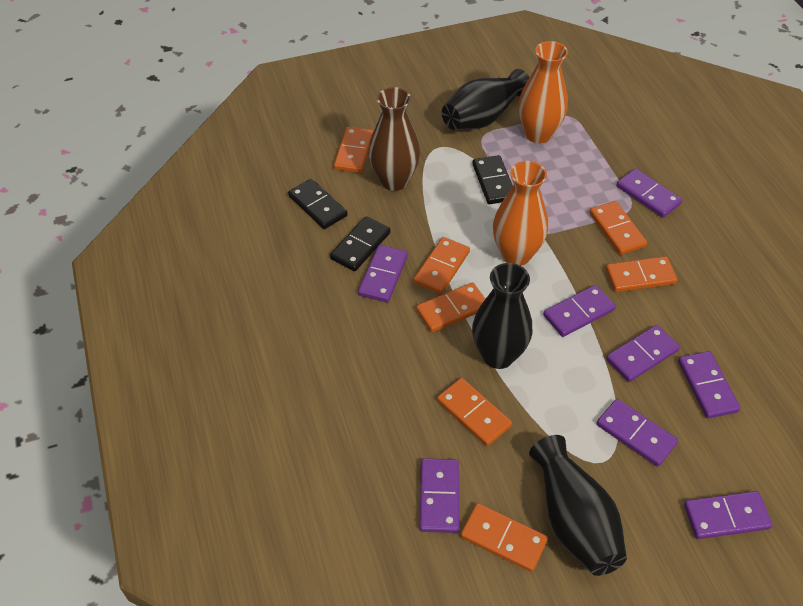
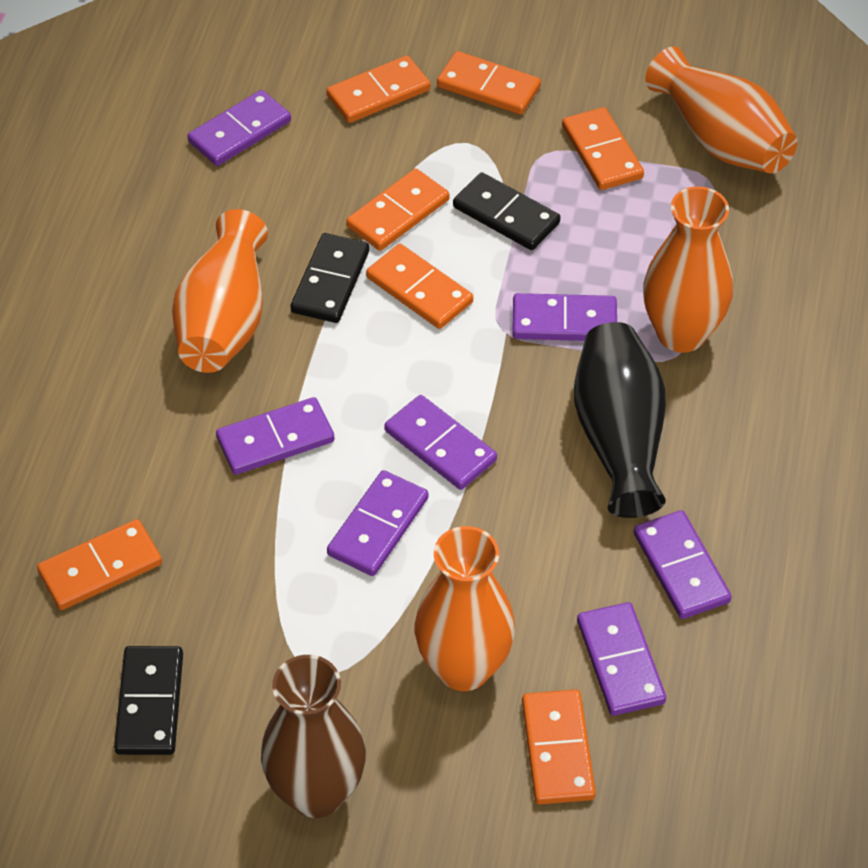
black vase: [442,69,530,130] [472,263,532,369] [529,435,627,576] = 3 -> [574,322,666,518] = 1
orange vase: [493,161,548,266] [518,41,568,144] = 2 -> [172,209,268,373] [415,526,515,691] [643,186,733,353] [645,47,798,173] = 4
purple domino: [358,245,408,303] [420,458,459,533] [543,285,616,337] [597,399,678,467] [606,325,680,382] [616,169,682,218] [678,351,741,419] [684,491,773,539] = 8 -> [188,90,291,166] [216,397,335,475] [327,470,428,576] [385,395,497,490] [512,293,617,341] [577,602,666,716] [634,510,732,619] = 7

